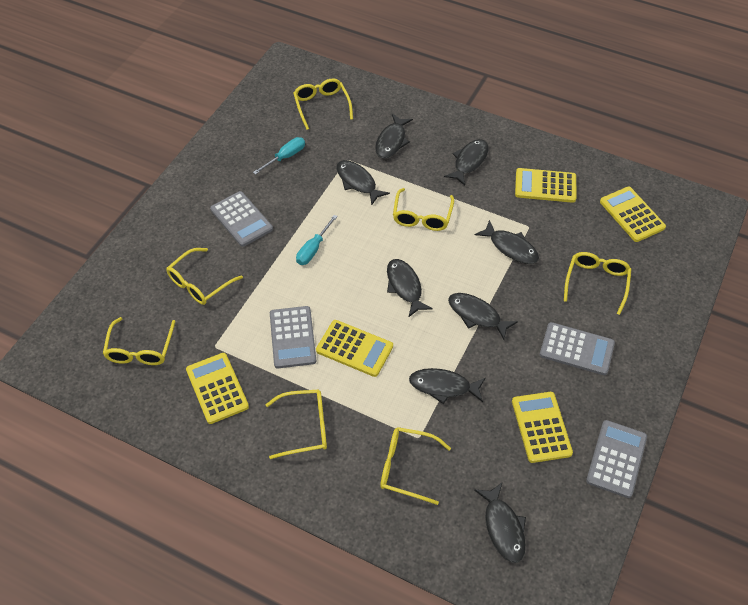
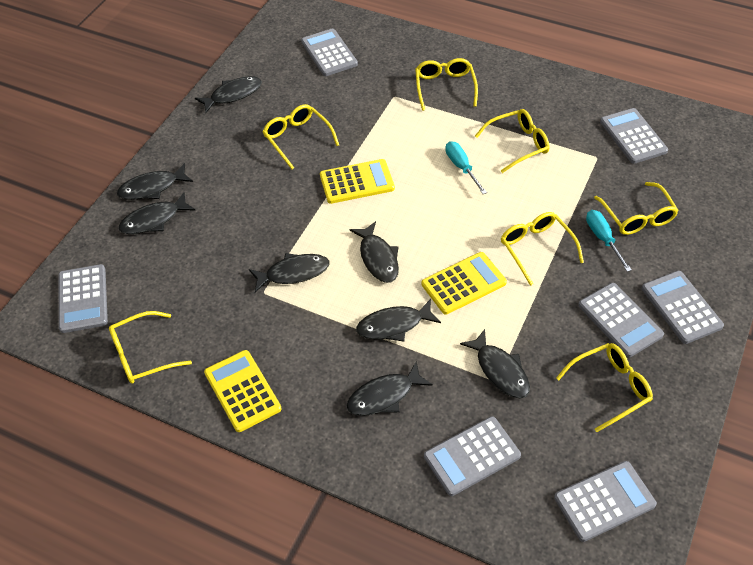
grey calculator: [210,191,273,247] [270,306,316,368] [540,322,615,375] [586,420,647,498] = 4 -> [59,264,108,333] [301,29,358,76] [424,416,521,496] [554,461,657,542] [579,283,664,357] [600,108,668,164] [642,271,724,344] = 7
yellow calculator: [186,353,249,424] [316,320,393,377] [512,392,573,463] [515,168,576,203] [600,187,666,242] = 5 -> [204,350,282,432] [320,159,395,204] [422,252,507,315] = 3

